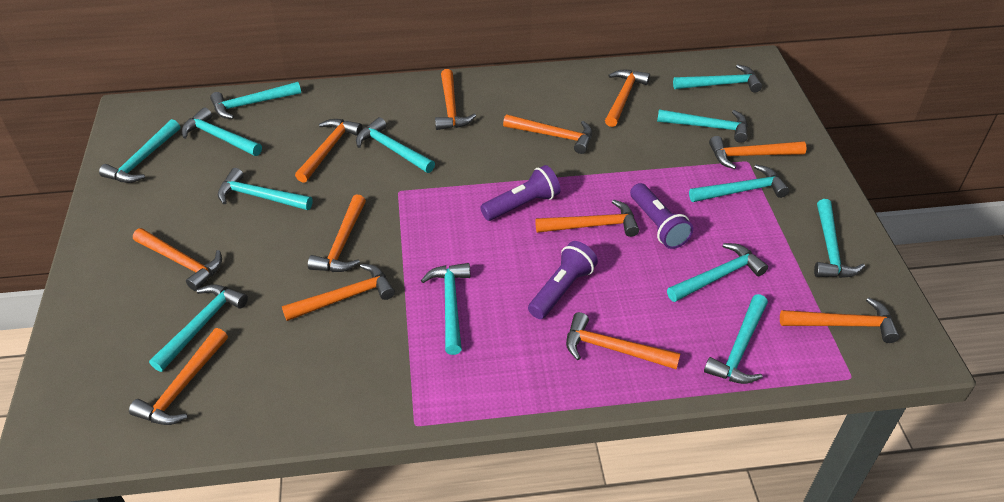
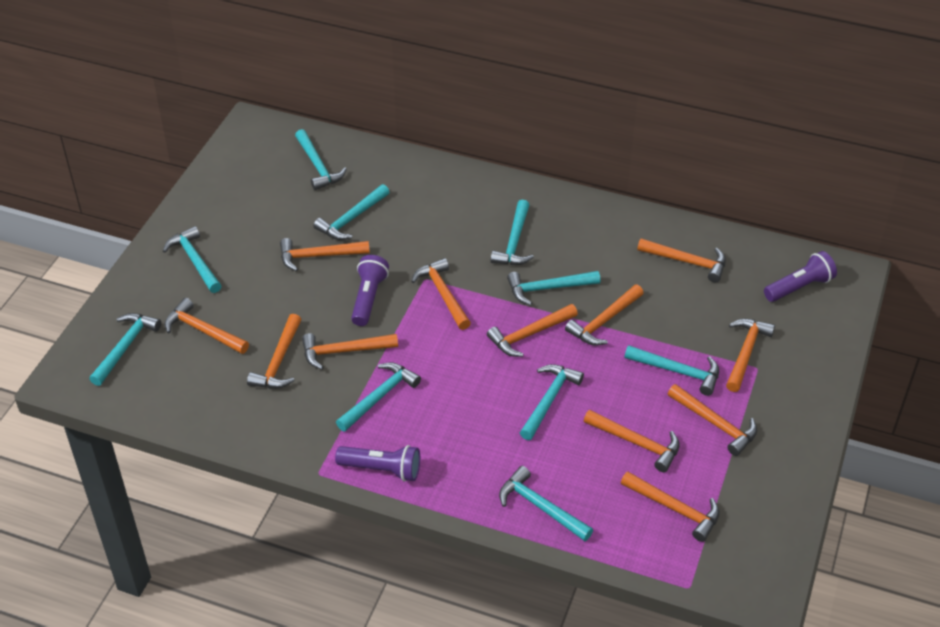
turquoise hammer: [99,119,180,183] [149,284,248,372] [182,107,262,156] [210,82,301,119] [218,168,313,210] [356,117,435,173] [421,263,470,355] [657,109,748,143] [667,243,768,302] [673,64,762,93] [689,165,789,202] [704,294,768,384] [814,199,865,278] = 13 -> [89,313,161,386] [163,226,222,293] [295,129,347,190] [313,184,390,240] [336,362,421,431] [490,200,534,265] [499,466,593,541] [507,271,600,306] [520,364,584,440] [625,345,719,396] = 10

